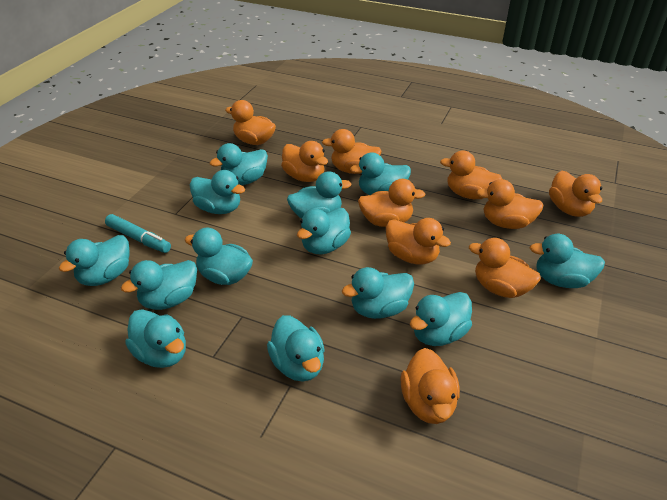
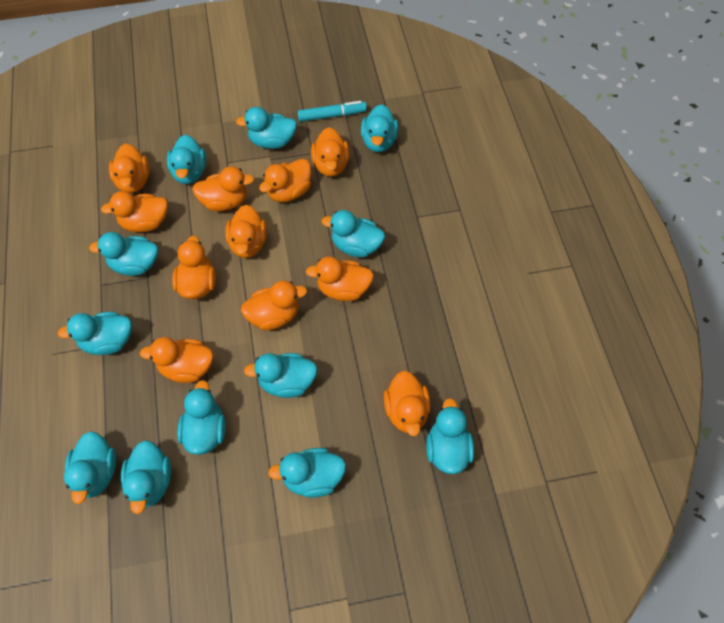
orange duck: [225,100,276,145] [281,141,328,182] [322,129,382,174] [358,179,425,227] [386,218,451,265] [400,348,460,424] [440,150,502,199] [469,238,541,298] [476,179,544,229] [549,171,602,217] = 10 -> [101,191,168,232] [109,143,149,193] [140,337,214,383] [172,236,216,299] [192,166,254,211] [225,205,267,258] [241,280,307,330] [259,159,311,202] [306,256,374,301] [311,127,350,177] [384,371,431,436] = 11
turquoise duck: [59,235,129,286] [121,260,197,310] [125,309,186,368] [185,228,253,285] [190,170,245,214] [210,143,268,185] [267,315,325,382] [287,171,351,219] [297,208,351,254] [342,267,414,319] [350,153,411,195] [410,292,472,346] [530,234,605,288] = 13 -> [58,312,132,355] [64,431,116,504] [89,232,158,276] [121,440,171,514] [167,135,206,184] [177,380,226,455] [236,107,297,149] [244,353,318,398] [268,448,346,498] [321,210,385,257] [361,104,399,152] [426,398,474,474] = 12

